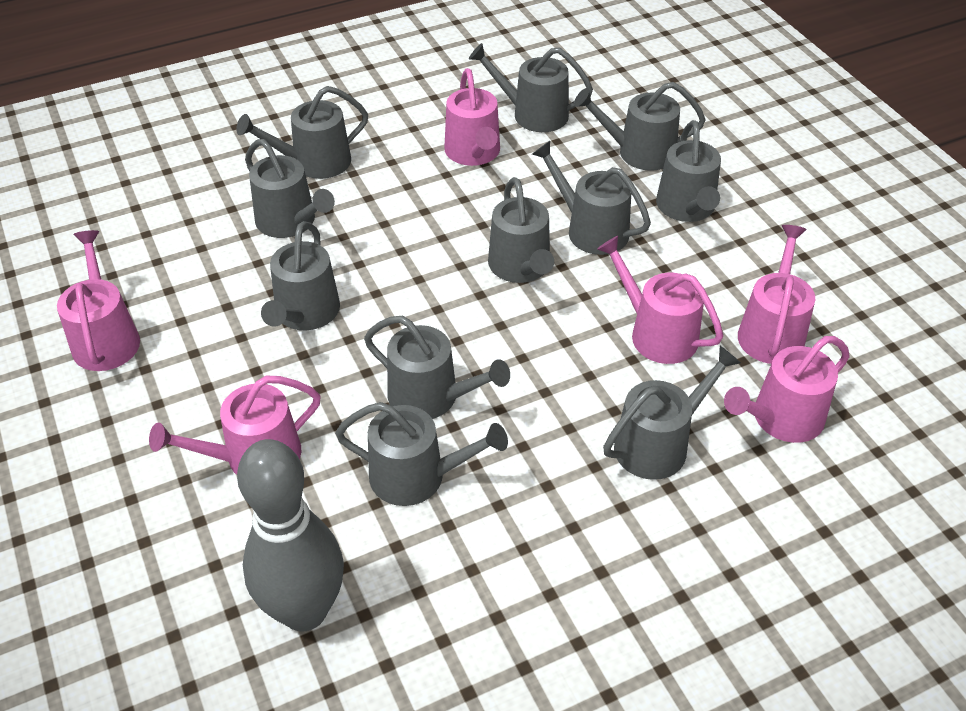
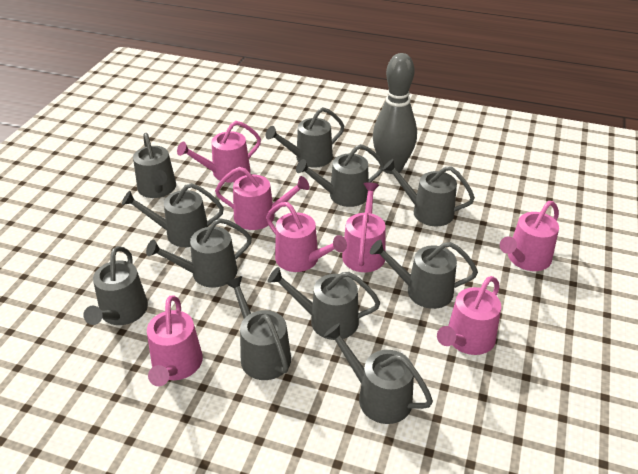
pink watering can: [57,230,140,371] [149,376,321,475] [444,68,500,166] [597,236,723,364] [724,336,850,443] [738,225,815,364] = 6 -> [147,295,203,386] [177,121,261,182] [215,167,309,230] [266,202,347,272] [342,182,386,272] [437,276,501,355] [500,201,559,271] = 7

